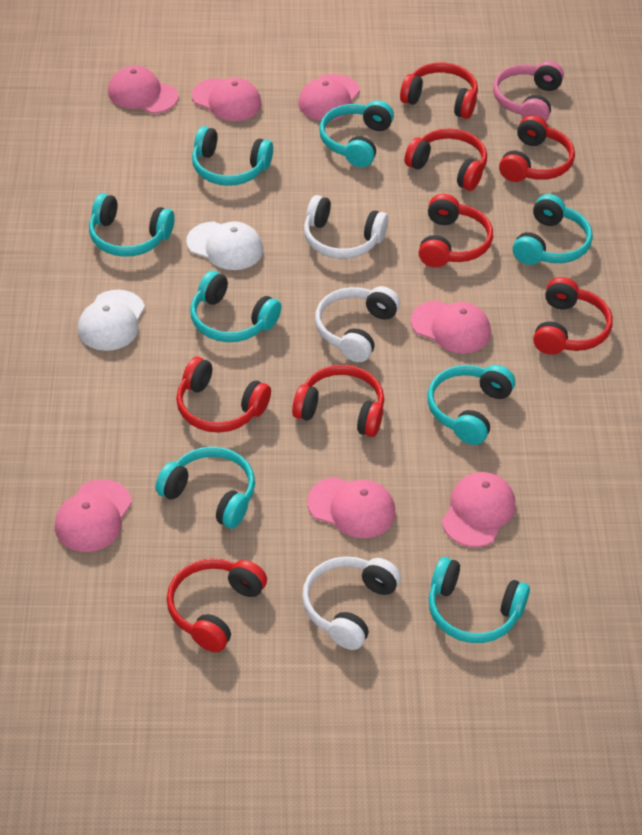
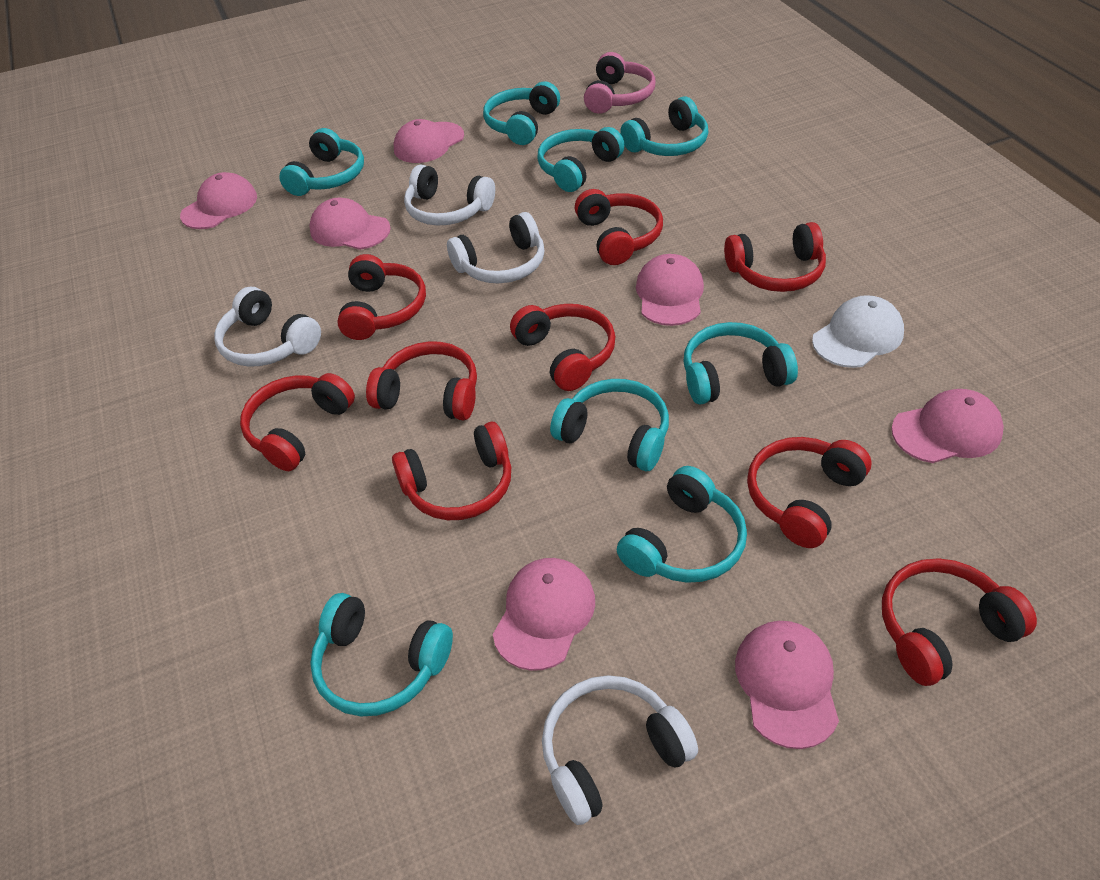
red headphones: [167,558,267,652] [176,357,271,433] [292,365,384,437] [400,63,478,119] [404,128,487,191] [419,194,493,267] [499,115,575,182] [533,277,613,355] = 8 -> [240,373,355,471] [337,254,426,340] [366,341,477,421] [392,422,511,520] [510,304,615,391] [575,189,663,265] [724,222,826,292] [747,437,871,548] [882,558,1037,686] = 9
white cap: [78,290,145,351] [186,221,263,270] = 2 -> [812,295,904,368] = 1
white headphones: [302,556,401,650] [304,195,388,259] [315,286,400,362] = 3 -> [214,287,321,367] [404,165,495,226] [447,212,545,283] [542,675,698,825] = 4

